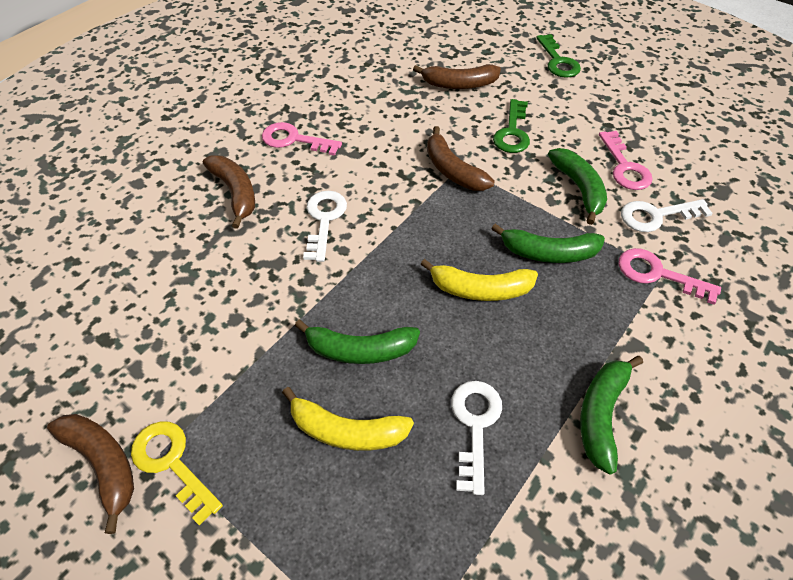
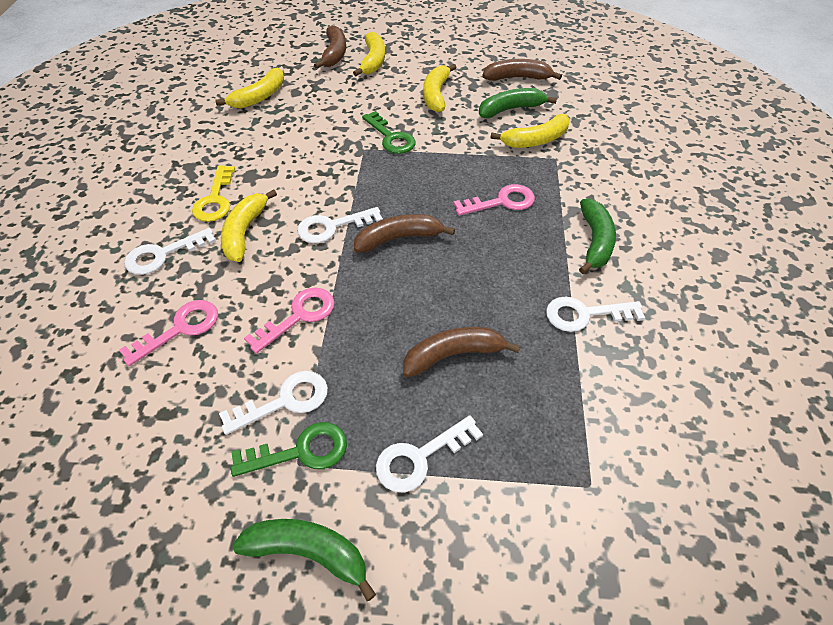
green banana: [295,320,420,364] [491,224,605,263] [548,148,607,225] [580,356,643,475] = 4 -> [233,519,376,601] [479,88,557,118] [579,199,616,274] = 3
white key: [303,191,347,262] [451,381,502,495] [621,199,713,232] = 3 -> [124,228,216,275] [219,371,328,435] [297,207,383,243] [376,415,483,493] [546,297,645,332] = 5
yellow banana: [282,387,414,451] [420,259,538,301] = 2 -> [215,67,284,108] [221,189,277,262] [353,32,385,76] [423,64,457,112] [490,114,570,148] = 5

